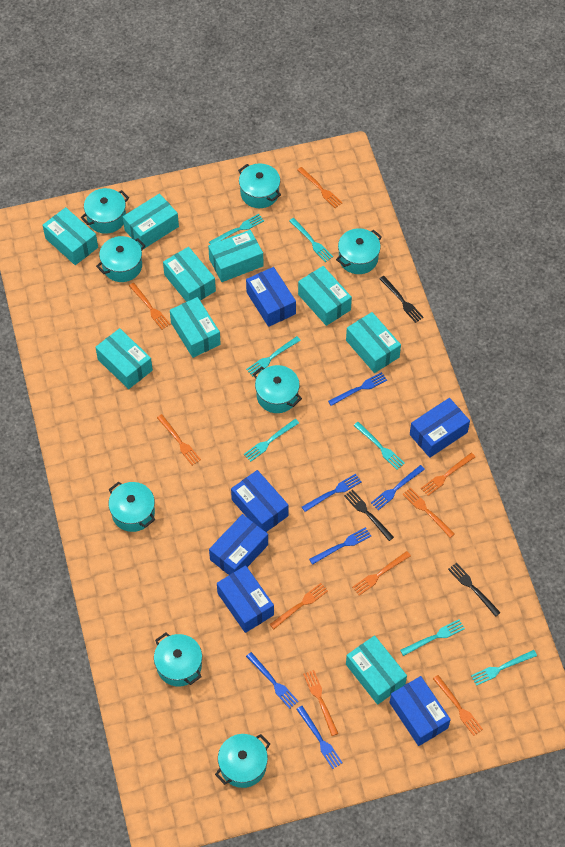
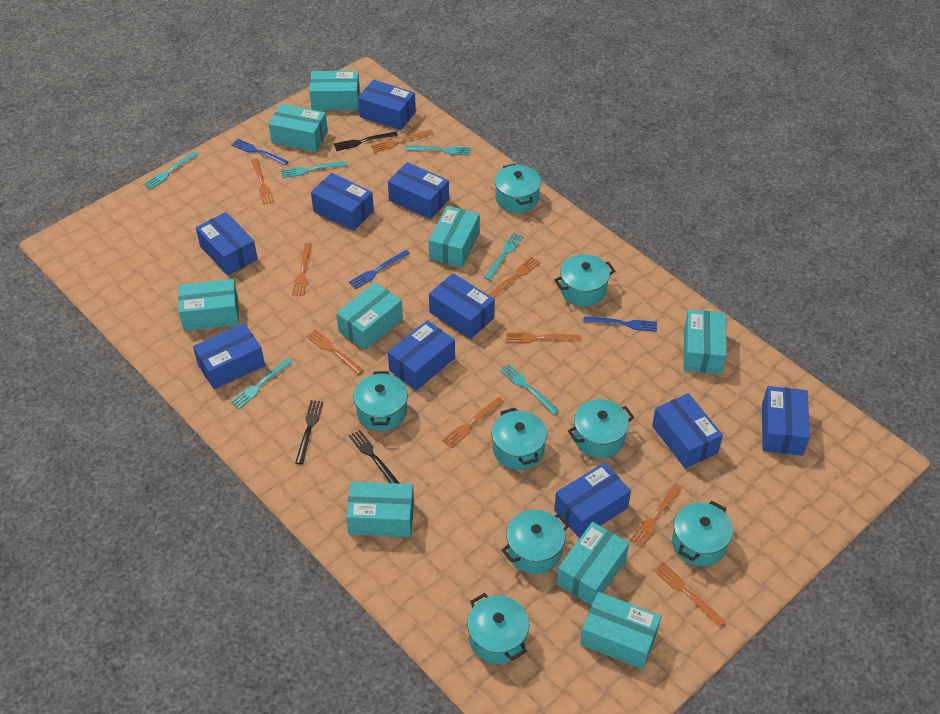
blue box: [209,514,268,575] [217,565,274,633] [231,470,289,532] [246,267,296,327] [390,676,451,746] [410,398,470,458] = 6 -> [193,323,265,389] [196,212,258,276] [311,173,374,231] [358,80,416,130] [388,162,449,219] [388,320,455,390] [429,273,495,339] [554,462,631,538] [652,393,723,469] [762,386,810,456] = 10
blue fork: [246,652,299,709] [296,706,343,769] [302,474,361,512] [309,527,371,565] [328,372,387,406] [371,465,425,510] = 6 -> [231,139,289,165] [349,250,410,289] [583,317,657,332] = 3
turquoise fork: [209,214,264,245] [244,419,299,462] [246,336,301,376] [289,218,333,262] [353,422,405,470] [400,619,465,656] [471,650,537,686] = 7 -> [143,151,199,190] [230,358,293,409] [281,161,347,178] [405,146,470,155] [484,233,524,280] [500,364,559,414] = 6

